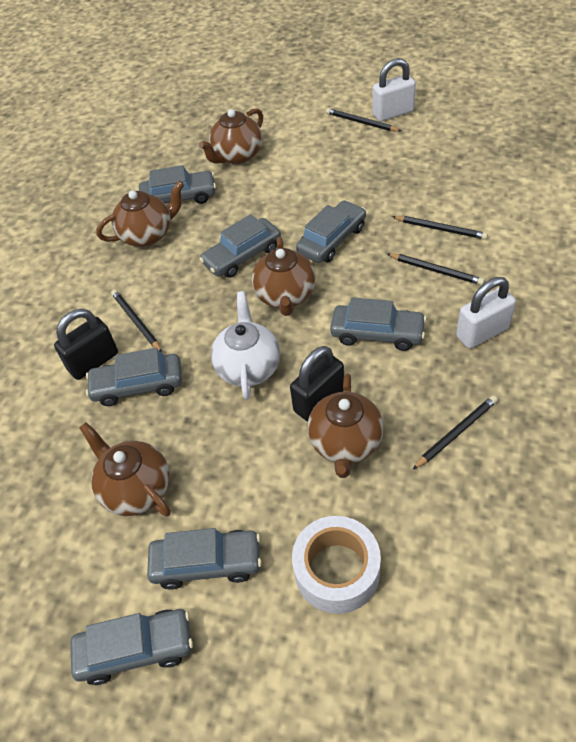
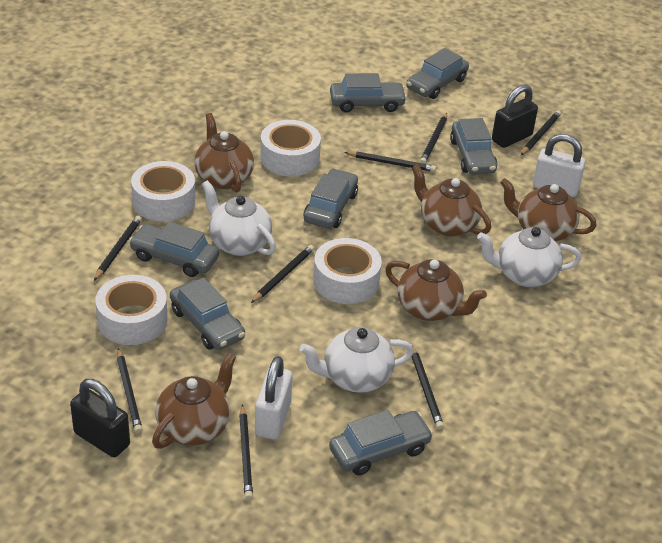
black pencil: [111,289,162,352] [326,108,401,132] [387,253,485,285] [392,216,488,240] [412,395,498,470] = 5 -> [94,216,142,281] [117,348,143,434] [239,404,253,500] [251,245,314,303] [344,151,436,172] [411,344,444,430] [420,113,447,164] [521,110,561,155] = 8
white tape: [292,516,381,614] = 1 -> [95,275,168,345] [131,161,195,221] [260,120,321,176] [313,238,382,304] = 4
white teapot: [211,291,280,400] = 1 -> [202,180,276,256] [299,327,414,393] [477,227,581,287] = 3

